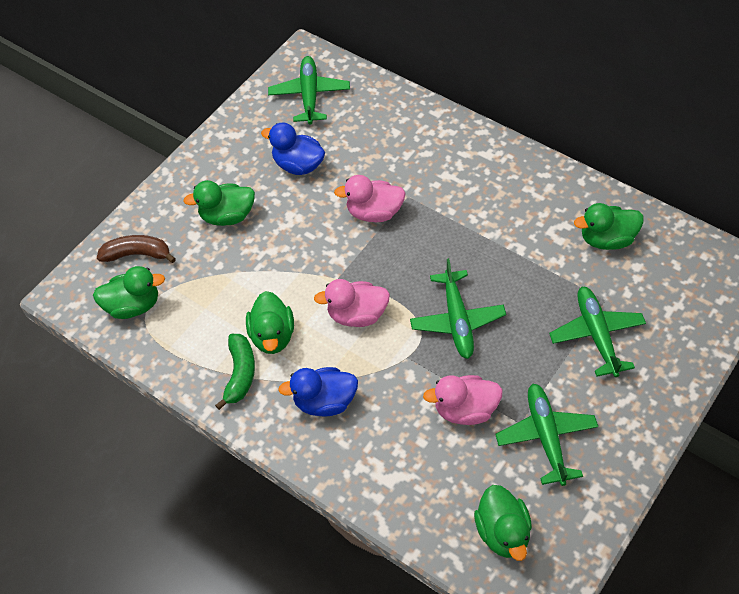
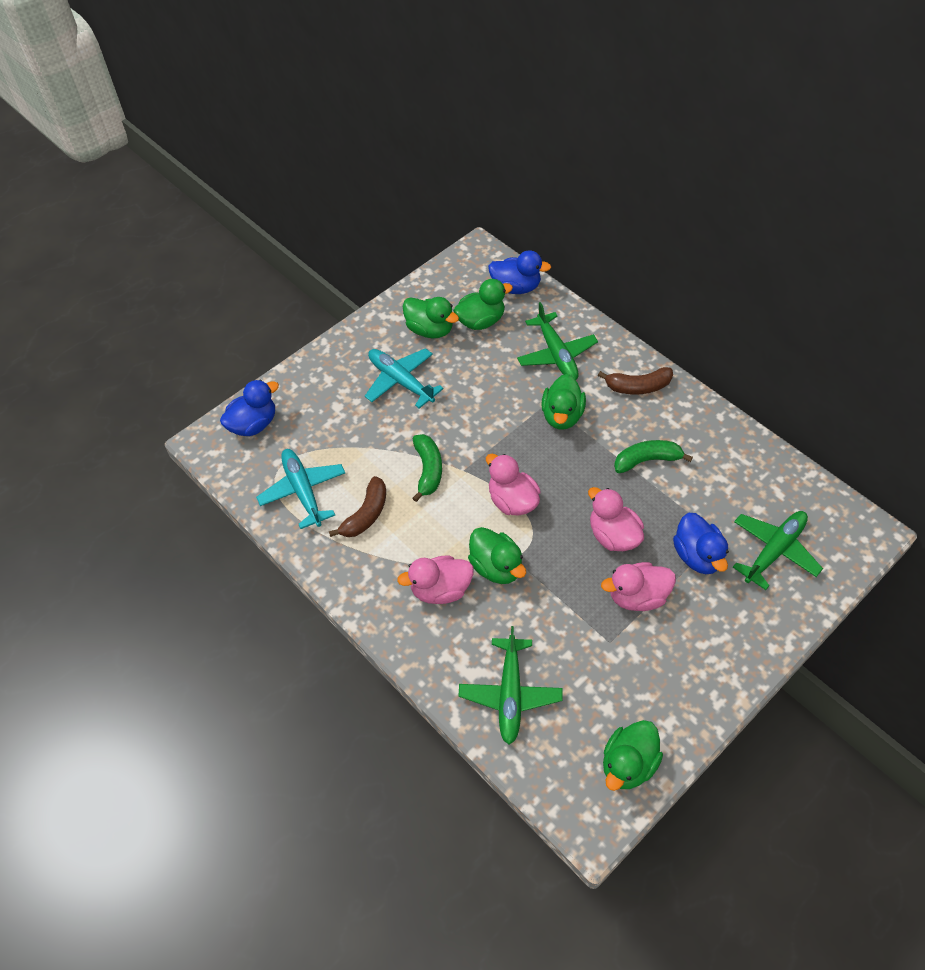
blue duck: [261,122,325,175] [278,367,358,416] = 2 -> [220,380,279,436] [488,250,551,294] [673,513,729,574] = 3
brown banana: [97,235,176,263] = 1 -> [329,476,386,537] [598,367,673,395] = 2
green banana: [215,334,255,410] = 1 -> [412,434,442,502] [614,440,693,473] = 2
green plane: [268,56,350,125] [410,258,506,359] [495,384,598,486] [549,287,646,377] = 4 -> [458,626,563,744] [517,302,598,380] [733,511,823,590] = 3
pink duck: [314,279,390,327] [334,175,406,222] [423,375,503,425] = 3 -> [397,556,474,604] [486,454,541,516] [588,487,644,551] [601,562,676,611] = 4
turquoise plane: none = 0 -> [256,449,345,529] [365,348,444,408] = 2

